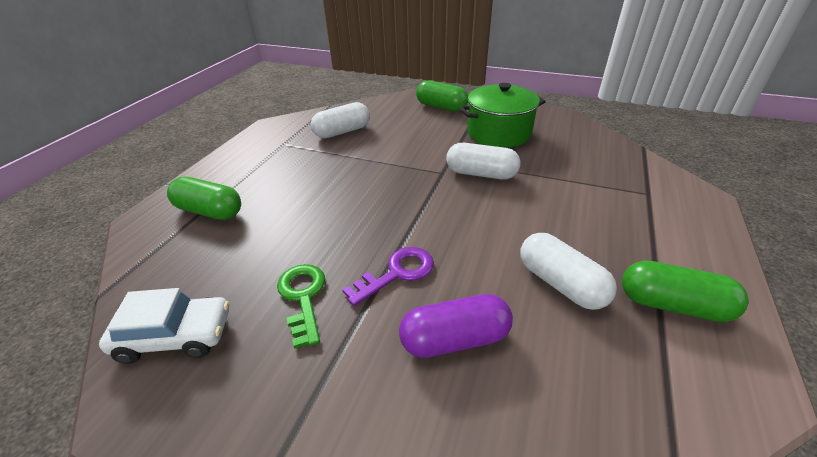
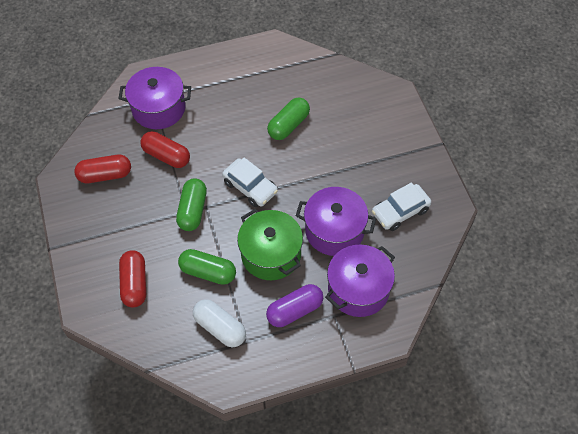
green key: [277,264,325,349] = 1 -> none = 0
purple key: [342,247,434,306] = 1 -> none = 0
purple pot: none = 0 -> [119,67,191,129] [296,187,376,256] [325,245,395,317] = 3
red capsule: none = 0 -> [74,155,131,183] [119,250,146,308] [140,131,190,168] = 3
white capsule: [311,102,370,138] [446,143,520,180] [520,233,617,310] = 3 -> [193,299,246,347] = 1
white car: [99,288,229,364] = 1 -> [222,157,278,207] [372,182,431,231] = 2

